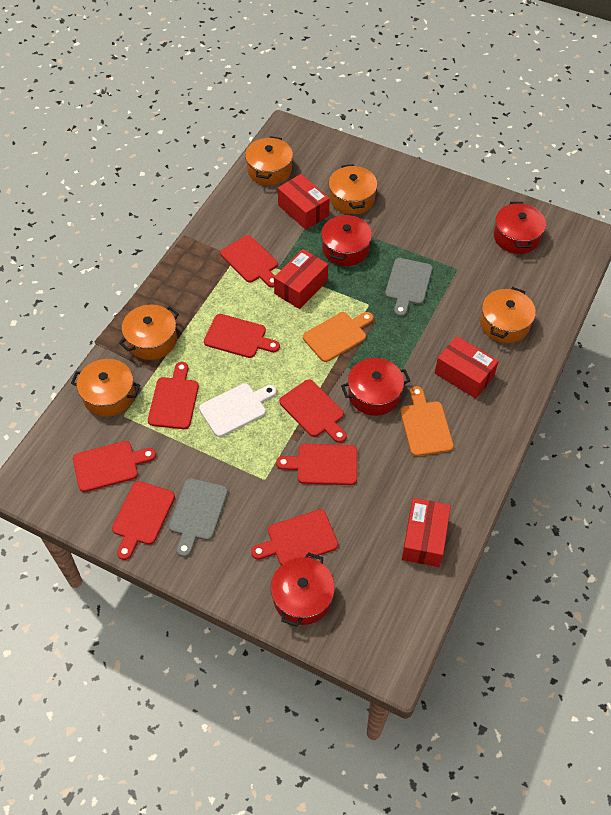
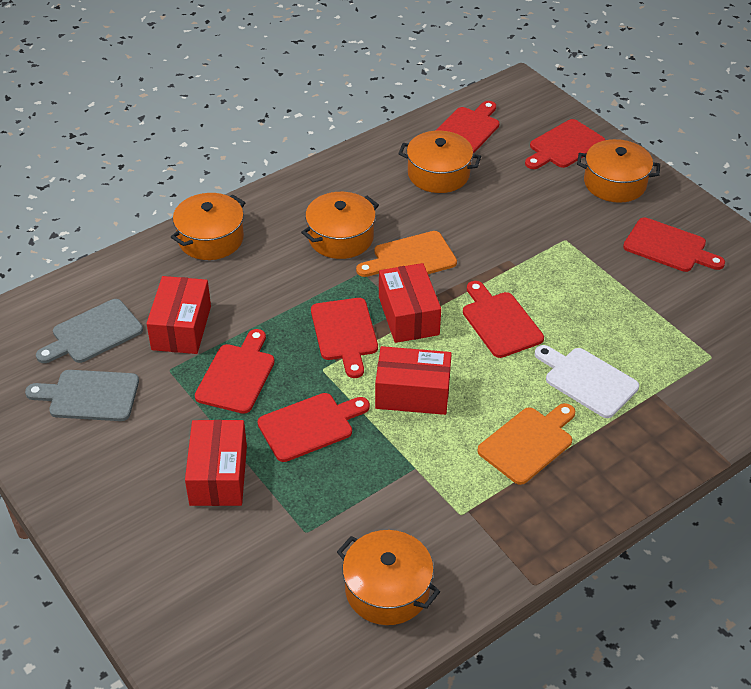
red cutting board: [73,441,156,492] [112,481,175,560] [148,362,199,429] [204,314,280,358] [220,235,278,288] [251,509,338,565] [276,444,357,485] [279,379,347,443] = 8 -> [195,329,275,414] [257,393,370,462] [311,298,378,378] [435,101,499,154] [463,281,544,358] [525,119,605,169] [623,218,725,272] = 7
red pot: [271,552,335,627] [321,213,372,266] [341,358,410,416] [494,202,546,254] = 4 -> none = 0

